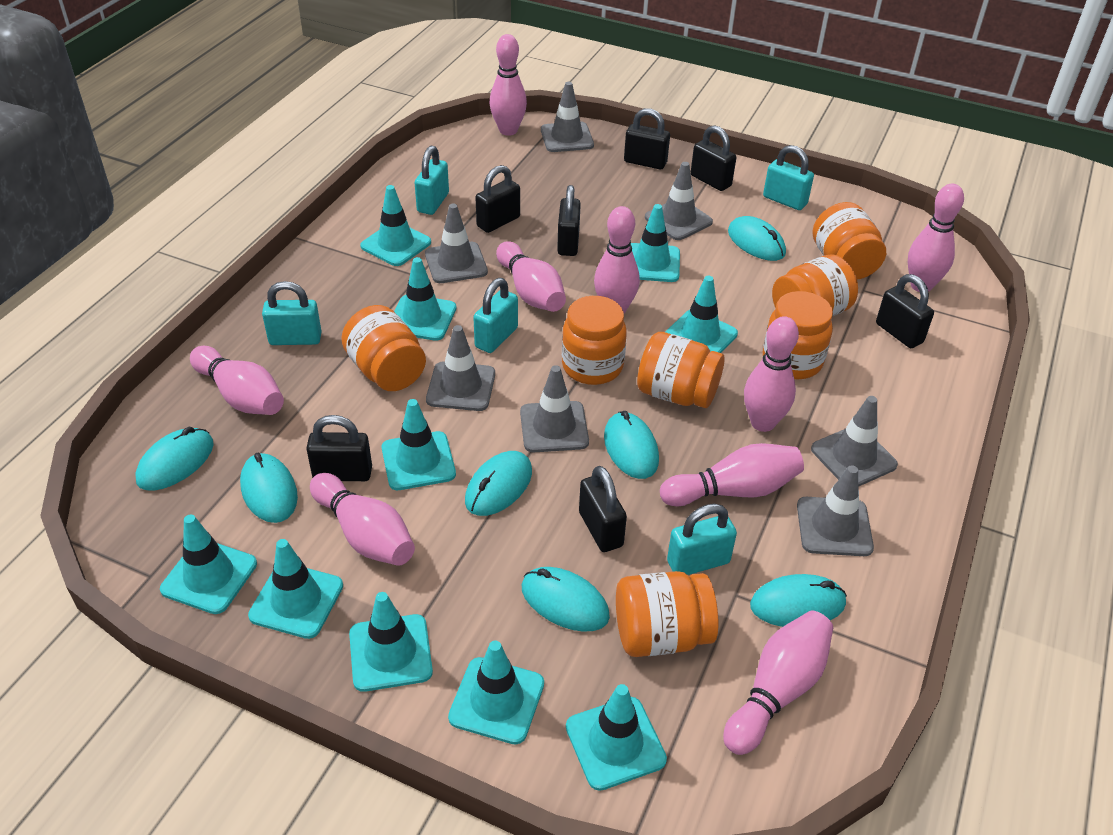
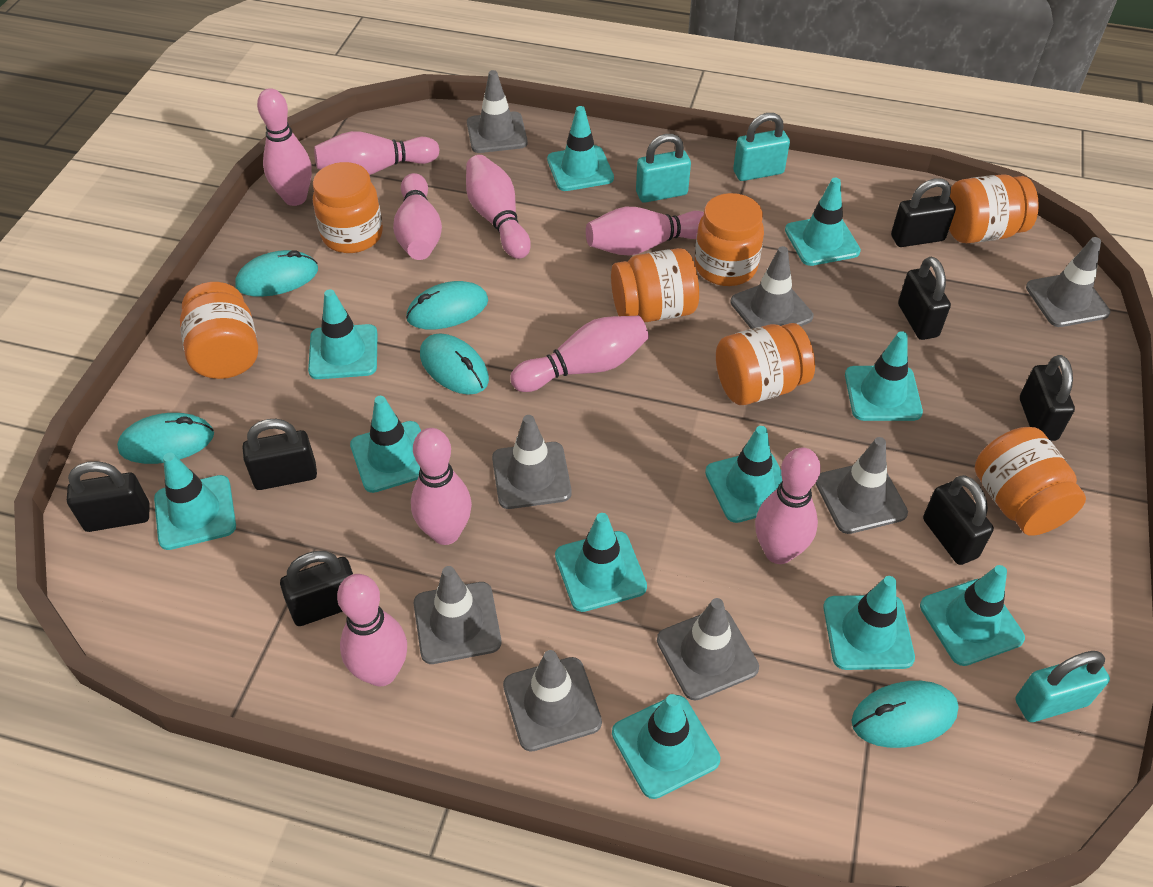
grey traffic cone: [425,204,488,283] [426,325,495,411] [520,365,589,452] [541,82,594,152] [645,162,713,240] [797,465,874,556] [811,396,898,487] = 7 -> [414,566,501,664] [467,70,528,153] [492,415,572,509] [503,650,602,752] [657,598,759,701] [731,246,813,329] [816,437,908,534] [1026,237,1110,327] = 8
turquoise mouse: [135,427,214,490] [240,453,298,523] [465,451,532,516] [522,567,610,632] [604,411,659,479] [728,216,786,261] [750,574,847,627] = 7 -> [117,413,214,464] [235,250,318,297] [406,281,488,329] [420,333,489,395] [851,681,959,748] = 5
turquoise padlock: [262,281,322,345] [415,146,449,215] [473,278,518,353] [667,504,737,575] [763,145,814,210] = 5 -> [636,134,691,203] [733,113,790,181] [1015,651,1110,722] = 3
turquoise traffic cone: [160,514,257,614] [248,539,343,639] [349,592,433,692] [360,185,431,266] [382,399,456,490] [394,257,456,341] [448,640,544,744] [566,684,667,791] [631,204,680,282] [665,276,738,353] = 10 -> [154,453,236,550] [308,289,378,379] [350,396,421,493] [547,106,614,191] [555,513,647,612] [612,694,720,799] [705,426,782,523] [785,178,861,266] [823,576,915,670] [845,331,923,421] [920,565,1025,666] = 11

